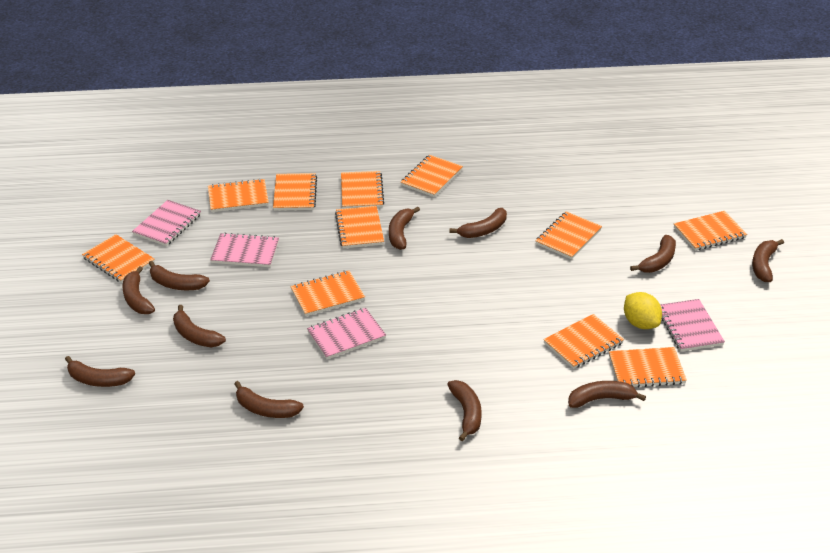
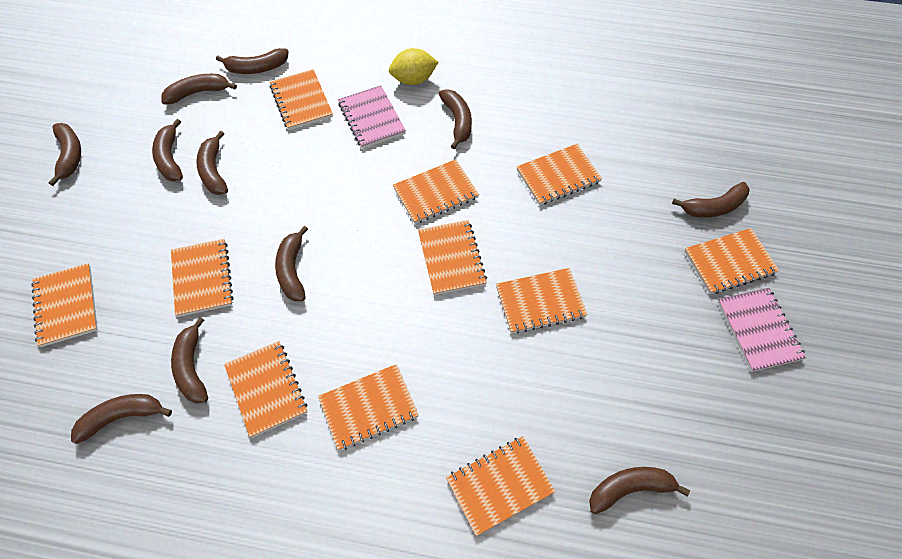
pink notebook: [132,200,201,246] [210,233,279,267] [307,308,386,359] [660,299,725,352] = 4 -> [338,86,406,149] [718,288,806,372] = 2

